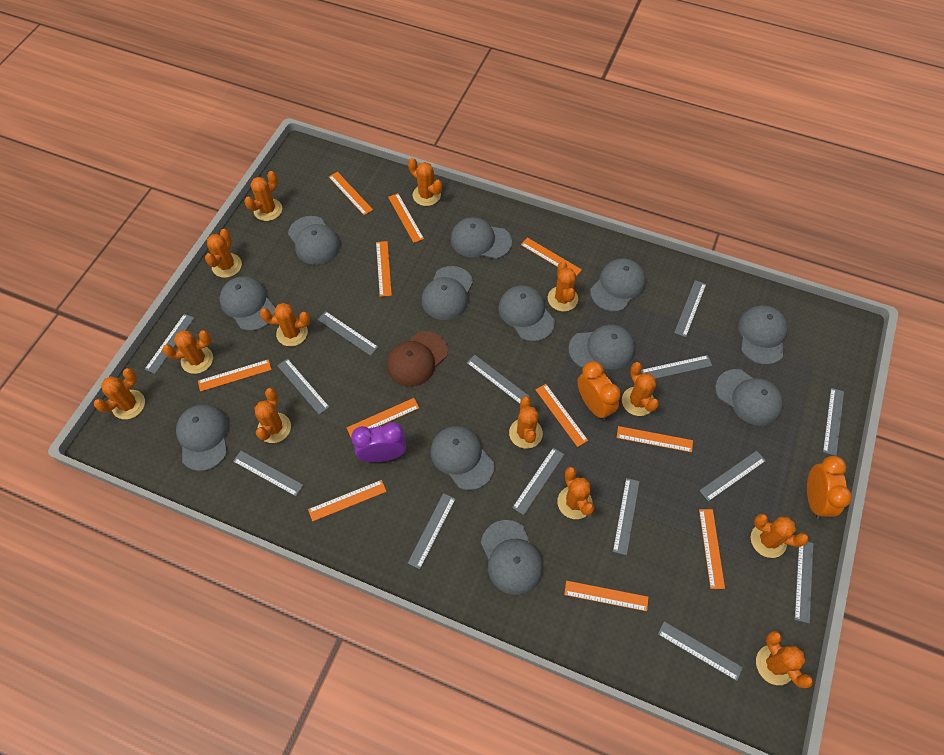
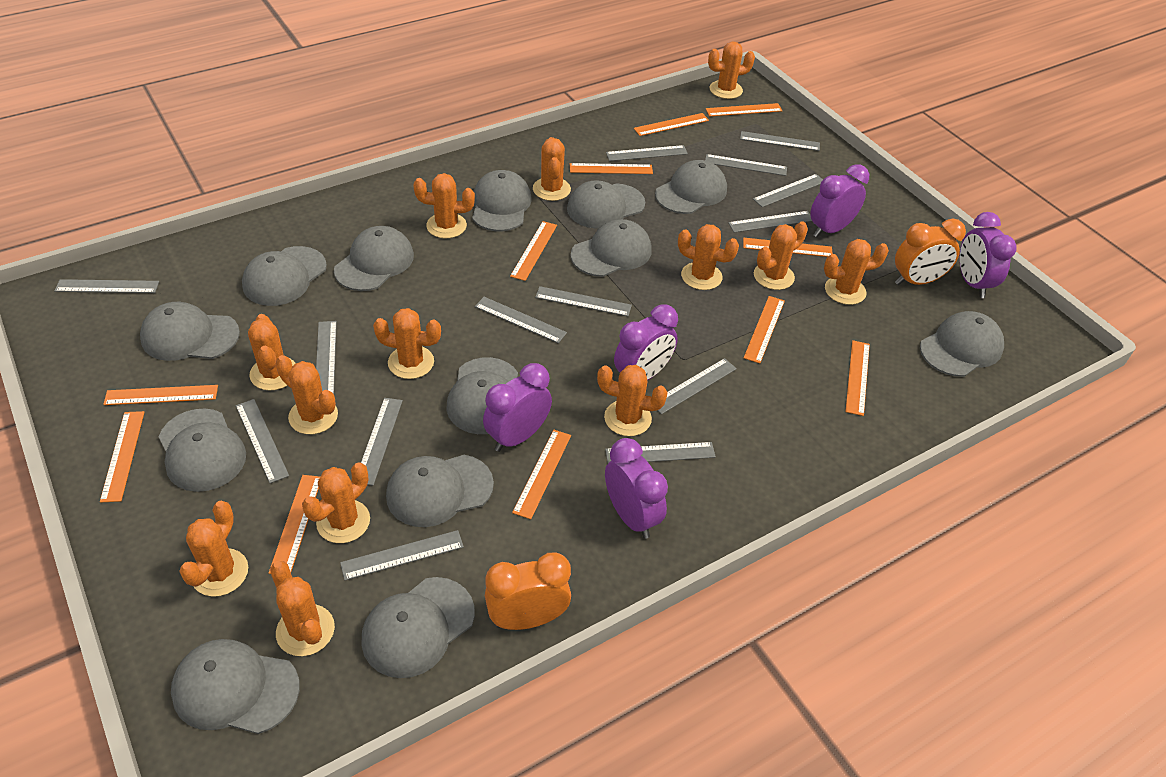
brown cap: [387,331,448,387] = 1 -> none = 0
grey cap: [176,404,229,471] [219,276,275,331] [288,216,340,265] [422,266,473,320] [431,426,494,490] [451,217,512,259] [481,520,543,595] [498,285,555,342] [568,325,635,369] [590,259,646,312] [715,369,783,426] [738,305,788,365] = 12 -> [140,302,240,361] [158,408,246,492] [171,639,300,734] [242,246,327,306] [334,226,414,291] [361,577,475,678] [386,455,494,527] [446,357,518,434] [472,170,532,231] [567,180,645,229] [571,219,652,277] [655,160,727,214] [920,311,1004,377] = 13
purple clock: [351,422,406,462] = 1 -> [483,363,552,452] [605,438,668,539] [614,305,678,380] [810,164,869,237] [959,212,1016,298] = 5

